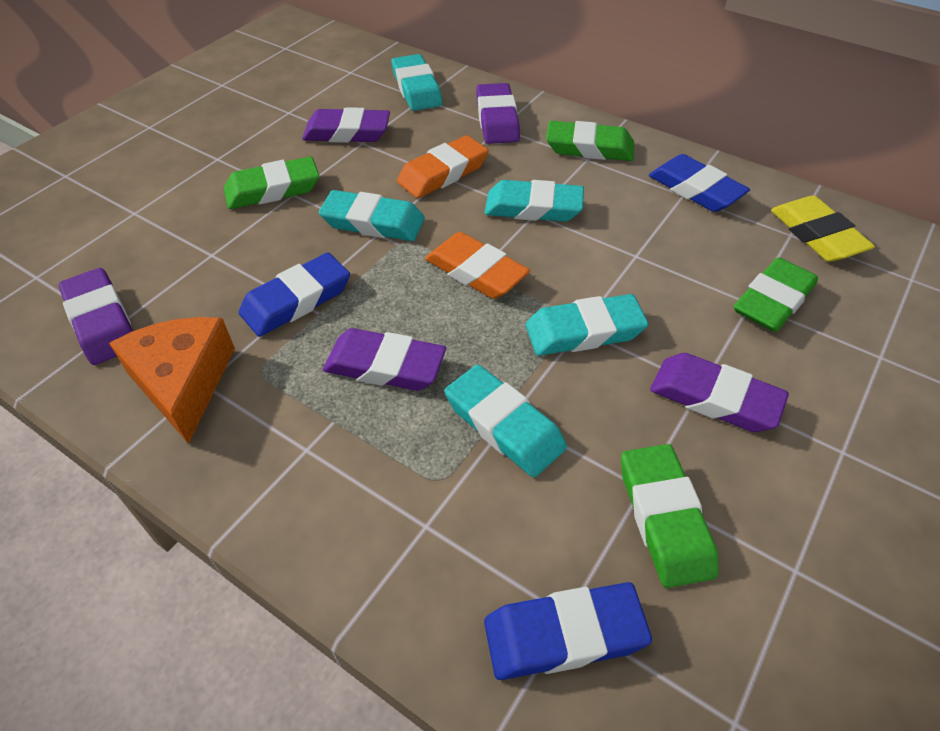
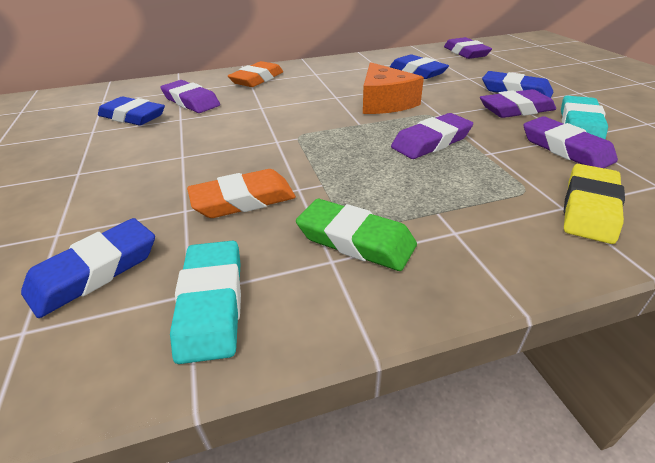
blue eraser: [239,253,350,337] [484,582,652,680] [649,154,750,212] = 3 -> [21,218,155,318] [98,96,165,126] [390,54,449,79] [482,71,553,98] = 4
green eraser: [224,156,319,209] [546,121,634,161] [621,444,719,588] [734,257,818,332] = 4 -> [296,199,417,271] = 1
turquoise eraser: [319,190,425,241] [392,54,442,111] [444,365,567,477] [484,180,584,222] [526,294,648,356] = 5 -> [170,241,241,364] [561,96,608,140] = 2

